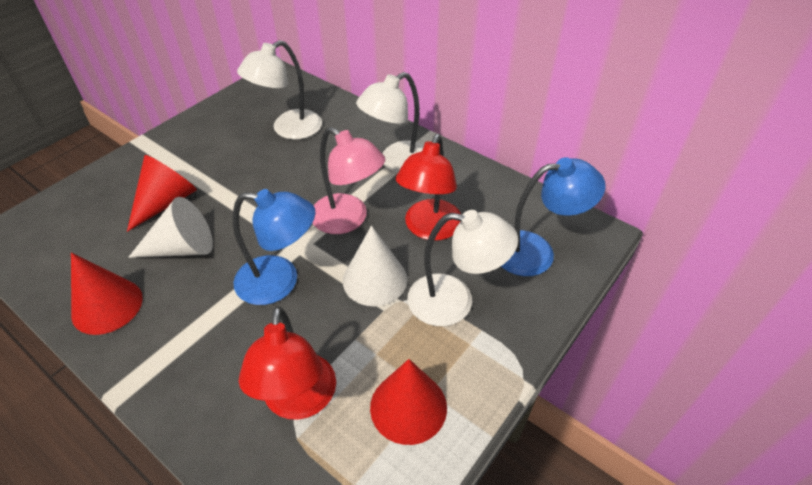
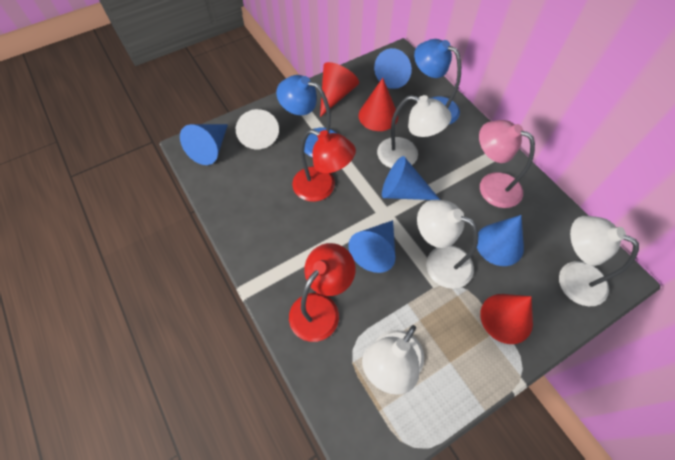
blue cone: none = 0 -> [180,124,228,165] [348,220,395,273] [374,48,412,89] [382,156,440,200] [477,215,524,266] = 5
white cone: [128,197,213,258] [343,225,407,306] = 2 -> [236,109,279,149] = 1
white lamp: [237,40,322,140] [356,72,424,174] [407,210,518,326] = 3 -> [362,325,424,395] [377,95,452,168] [417,200,478,289] [559,216,639,306] = 4

